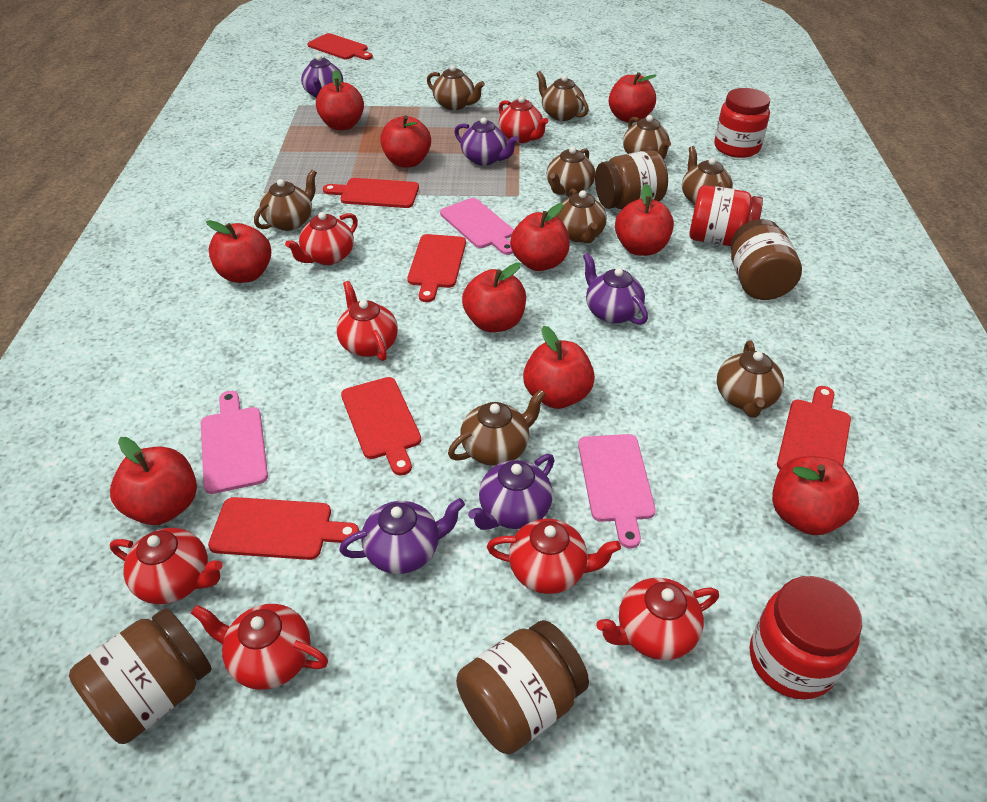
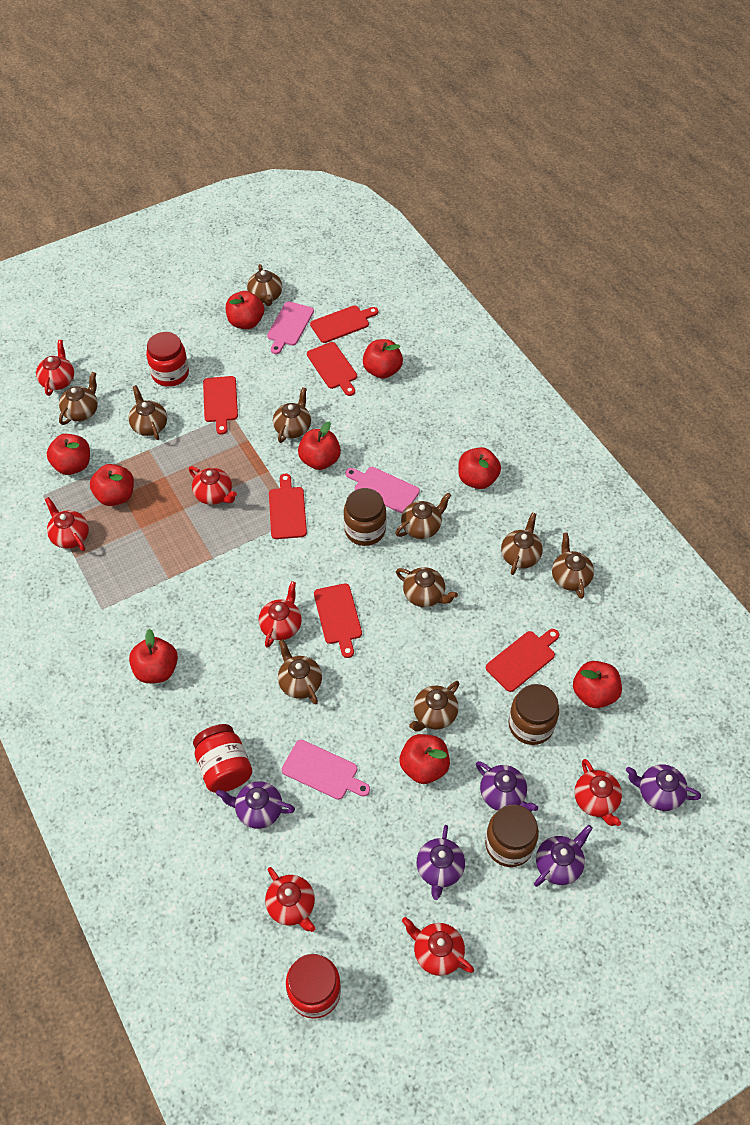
brown jar: [69,608,212,744] [456,620,589,754] [595,150,668,209] [731,219,802,300] = 4 -> [344,488,386,546] [485,805,539,867] [508,684,559,745] = 3
brown teapot: [254,170,317,231] [427,65,485,110] [448,389,546,466] [536,71,589,121] [547,147,595,196] [557,189,607,243] [623,115,671,159] [682,146,733,205] [717,340,784,418] = 9 -> [59,372,98,425] [129,385,167,440] [247,264,282,306] [273,387,311,443] [278,639,322,704] [395,493,451,539] [396,567,458,607] [409,681,459,731] [501,512,543,575] [552,533,594,599] = 10
red apple: [110,437,197,525] [206,220,271,283] [316,70,364,130] [380,115,431,167] [462,262,526,332] [510,203,570,271] [523,326,595,409] [609,72,657,123] [615,184,674,256] [772,456,859,535] = 10 -> [46,434,90,475] [90,464,134,506] [129,629,178,683] [226,291,264,329] [298,422,341,470] [363,339,403,379] [400,734,450,784] [458,447,501,489] [573,661,622,708] = 9

